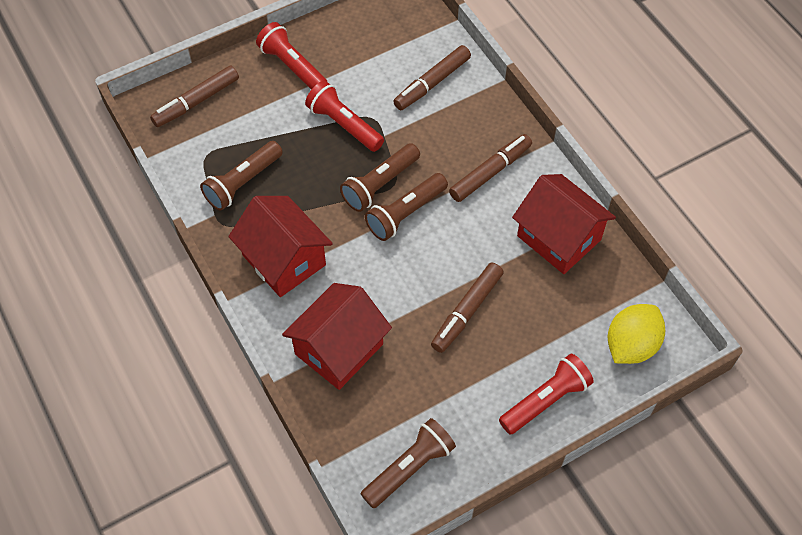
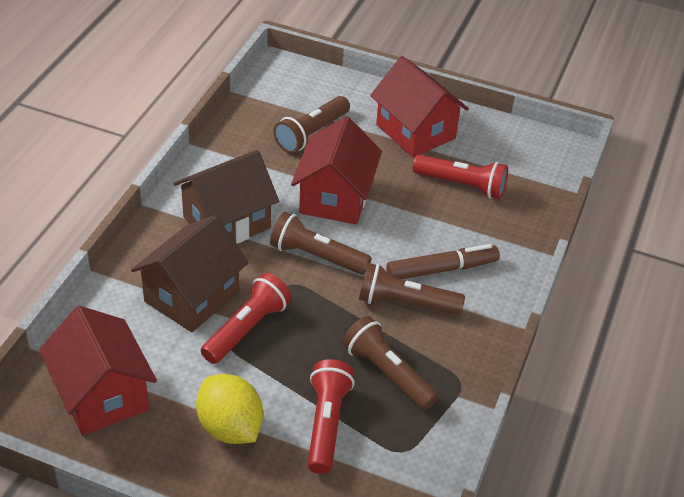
brown house: none = 0 -> [131,215,248,332] [173,150,279,244] = 2
brown marker: [150,65,239,127] [393,45,471,110] [431,263,504,353] [449,134,532,202] = 4 -> [386,244,500,279] = 1

